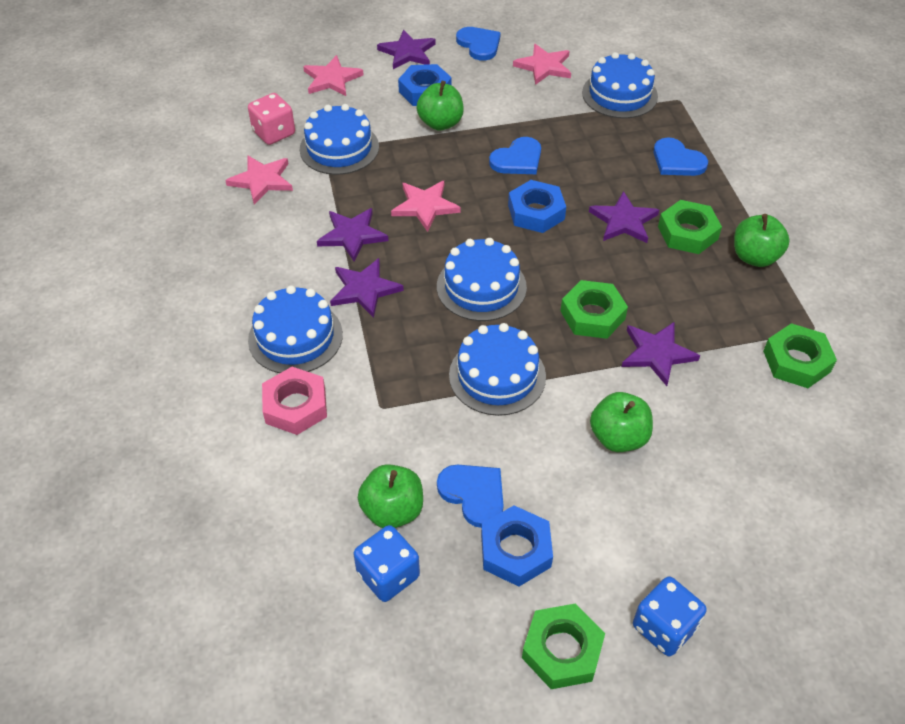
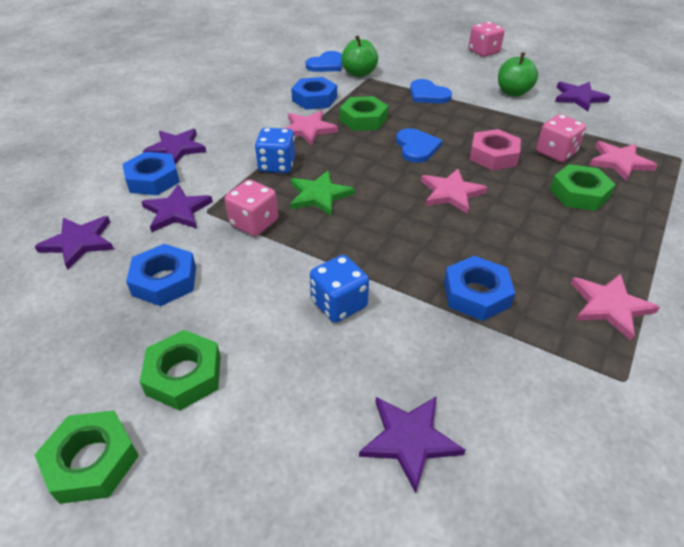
blue cake: [248,285,343,373] [300,104,379,175] [437,238,527,321] [449,323,546,416] [582,52,658,118] = 5 -> none = 0
blue heart: [437,465,504,528] [456,27,501,61] [489,137,541,174] [653,137,708,176] = 4 -> [305,51,342,72] [396,128,442,163] [410,79,452,103] = 3
blue nut: [398,64,452,106] [481,506,553,587] [508,180,566,233] = 3 -> [122,152,180,195] [126,244,196,306] [291,77,337,110] [444,256,515,321] = 4
green apple: [358,464,423,528] [416,81,464,131] [590,392,653,452] [734,214,790,267] = 4 -> [341,35,378,77] [498,52,538,97] = 2
green star: none = 0 -> [290,170,355,216] = 1
pink dice: [248,93,295,145] = 1 -> [224,179,278,236] [468,22,505,57] [536,114,586,162] = 3

